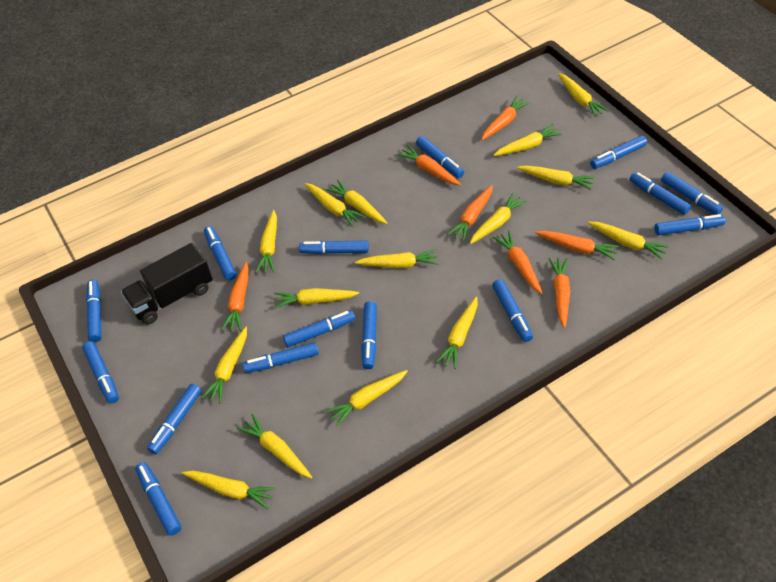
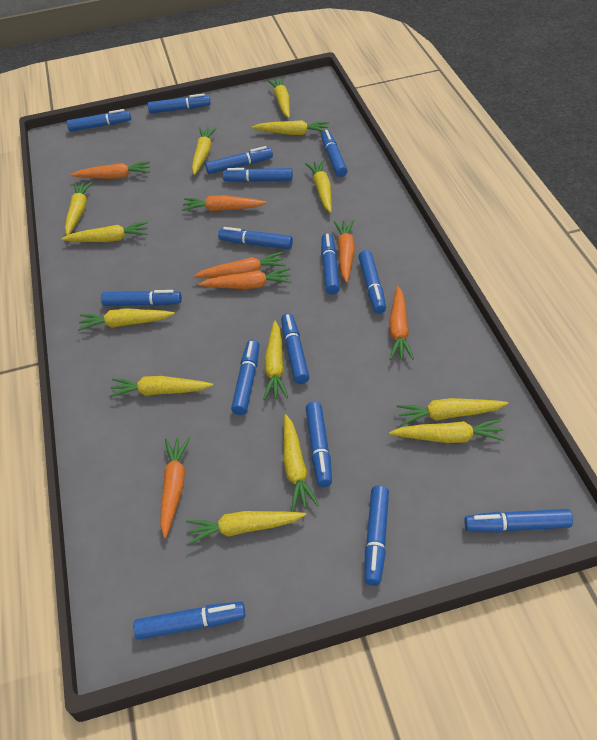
black truck: [121,243,213,325] = 1 -> none = 0
yellow carrot: [182,471,276,509] [202,327,247,403] [237,414,312,479] [256,210,277,273] [274,288,359,308] [304,183,365,227] [325,370,408,427] [326,180,387,224] [355,249,439,268] [436,296,478,369] [470,193,527,244] [493,124,562,156] [517,165,595,190] [558,73,608,117] [588,222,669,260] = 15 -> [61,222,148,242] [65,181,93,235] [78,308,175,331] [109,376,213,398] [186,511,306,545] [192,127,217,175] [252,120,329,135] [263,320,288,400] [267,77,290,118] [283,414,319,511] [305,160,332,213] [389,419,505,443] [396,398,508,426] = 13

